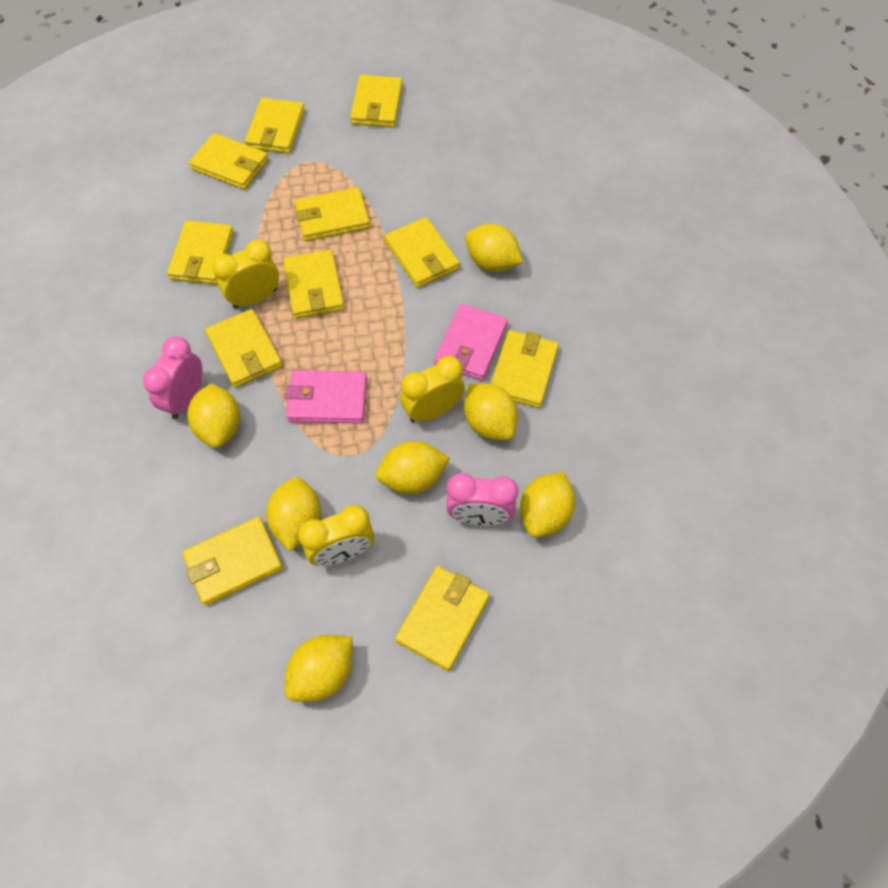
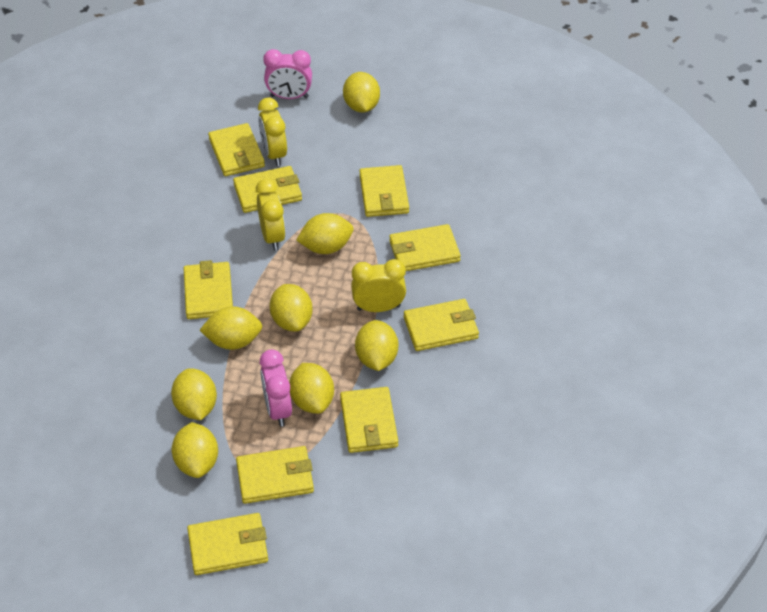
pink wallet: [285,370,367,424] [434,304,508,380] = 2 -> none = 0
yellow lemon: [187,383,240,448] [266,477,321,551] [285,635,352,702] [376,441,450,494] [464,384,518,440] [465,224,523,272] [520,472,576,538] = 7 -> [171,368,217,420] [172,422,218,478] [200,306,262,350] [270,284,313,332] [289,363,334,414] [296,213,354,254] [343,72,380,113] [355,320,398,371] = 8
yellow wallet: [167,220,234,285] [183,517,283,605] [189,133,269,190] [205,309,283,388] [245,98,305,154] [283,250,345,319] [295,187,370,241] [350,75,403,127] [384,217,460,288] [395,566,490,671] [491,330,559,408] = 11 -> [184,260,233,319] [187,513,268,575] [208,123,265,176] [233,166,302,213] [236,446,314,504] [340,387,398,453] [359,165,409,217] [389,224,461,271] [404,299,479,351] = 9

